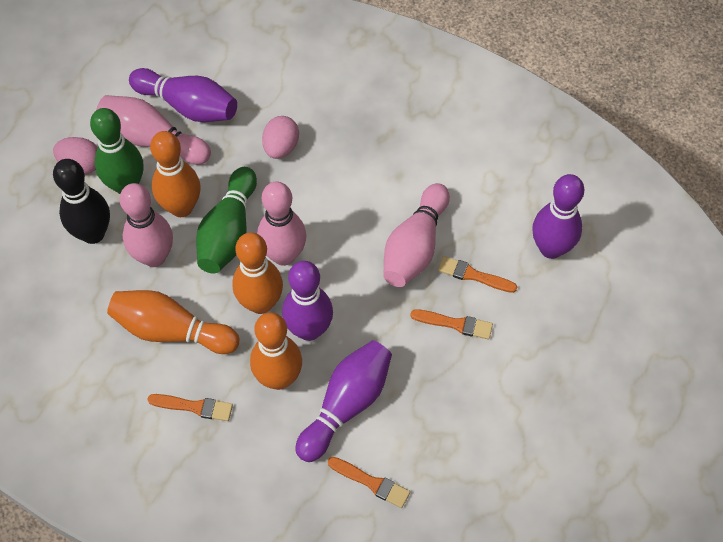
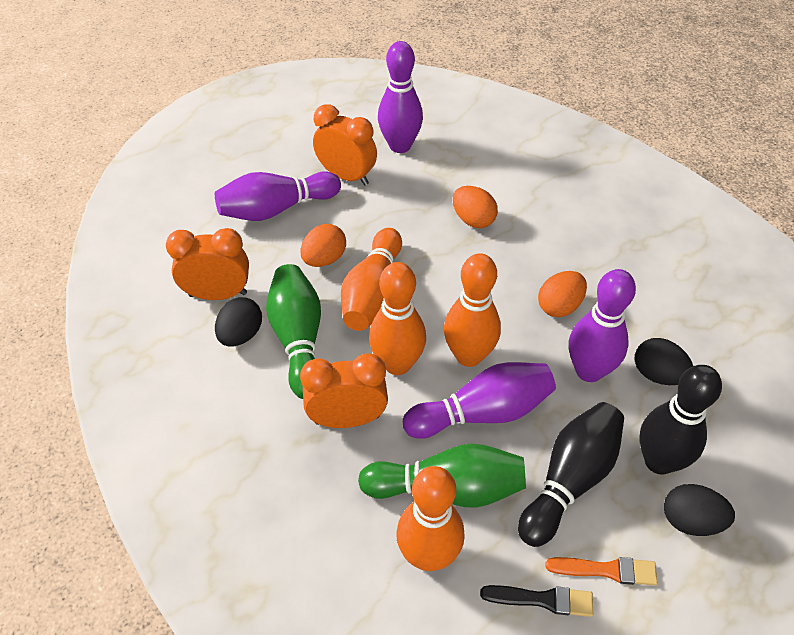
black bowling pin: [53,159,110,244] = 1 -> [518,402,624,547] [640,365,722,475] = 2
black brush: none = 0 -> [480,585,593,617] = 1
black egg: none = 0 -> [215,297,262,346] [635,338,693,385] [664,484,735,536] = 3
orange brush: [147,394,233,421] [328,457,410,508] [410,309,493,339] [438,256,517,293] = 4 -> [545,557,658,585] = 1
orange clock: none = 0 -> [166,228,249,300] [300,353,388,428] [313,104,377,185] = 3
orange egg: none = 0 -> [301,224,346,267] [453,186,498,228] [538,271,587,317] = 3
pink bowling pin: [96,95,211,165] [119,183,173,267] [257,182,306,266] [383,183,450,287] = 4 -> none = 0
pink egg: [53,137,98,174] [262,116,299,159] = 2 -> none = 0

